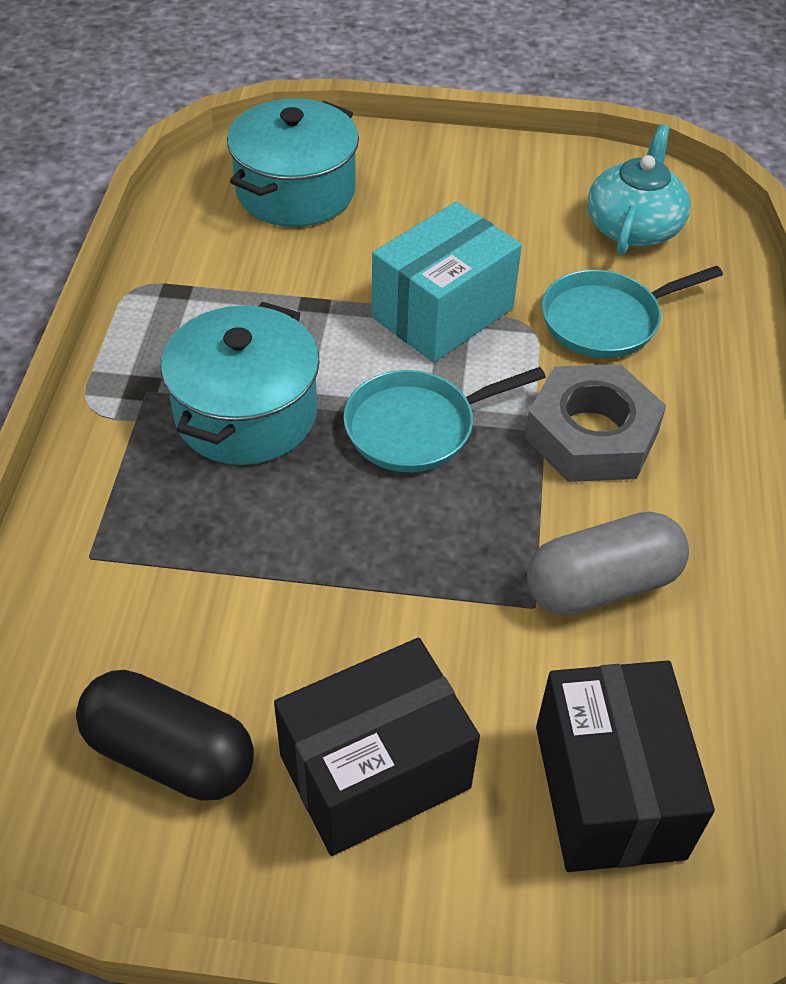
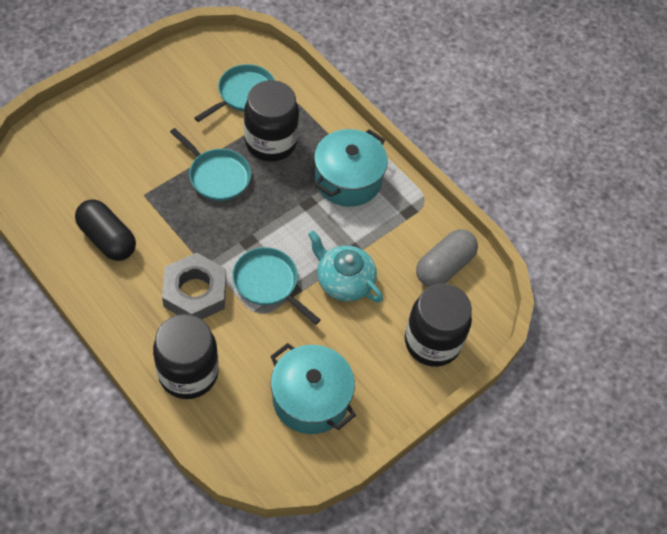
black box: [274,638,480,856] [536,660,715,872] = 2 -> none = 0
black jar: none = 0 -> [153,314,219,399] [244,80,299,162] [405,283,472,367] = 3
turquoise box: [372,202,522,362] = 1 -> none = 0
turquoise pan: [343,367,546,472] [542,265,723,358] = 2 -> [170,128,251,201] [194,64,275,122] [232,247,321,325] = 3

